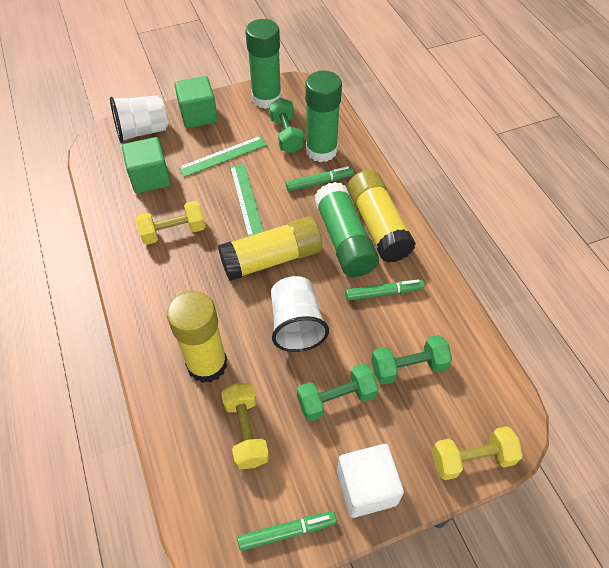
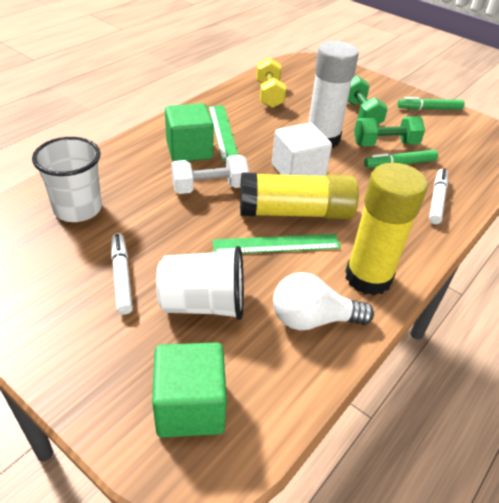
green dumbbell: [269,98,304,153] [297,363,379,422] [371,335,452,385] = 3 -> [348,75,388,125] [354,116,425,146] = 2
green glue stick: [245,19,282,109] [305,71,342,162] [314,182,379,277] = 3 -> none = 0
green marker: [237,511,337,551] [286,166,354,191] [345,279,424,301] = 3 -> [364,150,438,168] [398,97,465,110] = 2
white dumbbell: none = 0 -> [171,155,249,194] = 1
white glue stick: none = 0 -> [308,41,359,148] = 1
white light bulb: none = 0 -> [273,272,374,330] = 1
white marker: none = 0 -> [111,233,133,315] [429,168,448,224] = 2
yellow dumbbell: [136,201,206,245] [221,383,269,469] [432,426,523,480] = 3 -> [256,57,286,108] = 1
yellow glue stick: [167,291,227,383] [218,217,322,281] [348,170,416,263] = 3 -> [240,172,359,219] [345,163,428,295] = 2

